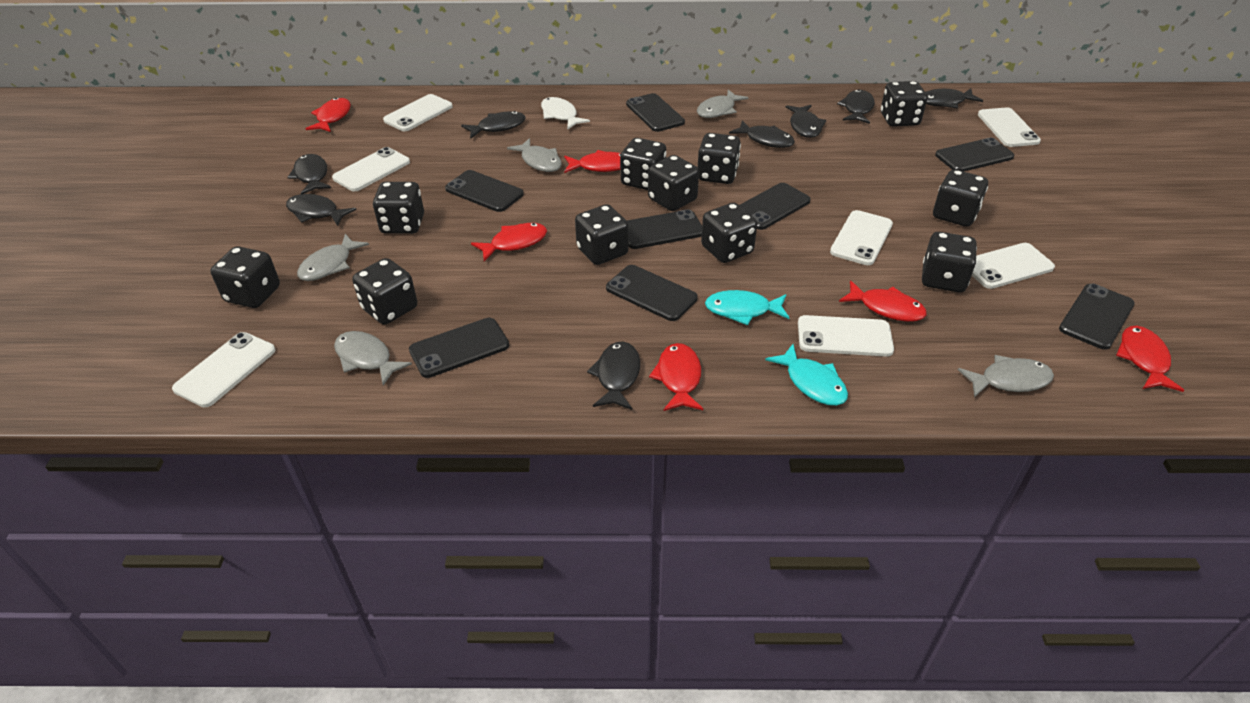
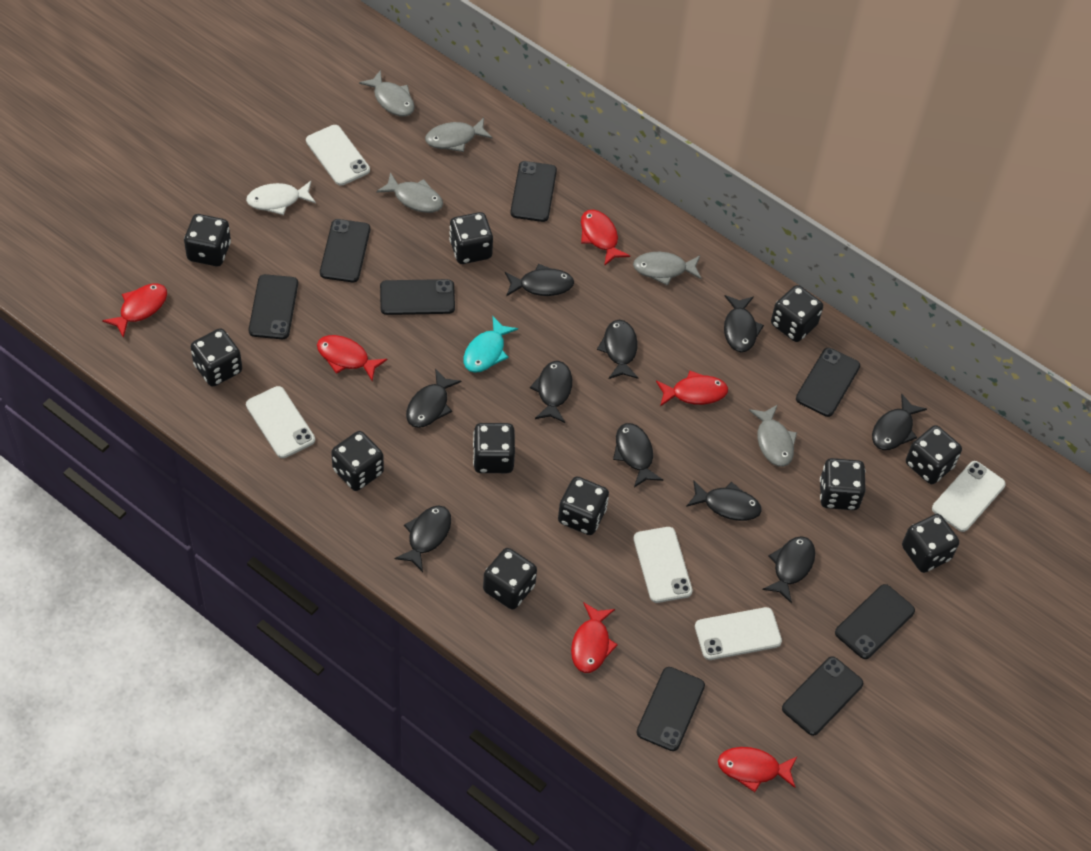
black fish: [286,194,357,226] [287,154,331,194] [461,111,525,138] [587,341,640,410] [729,120,795,148] [785,105,826,138] [837,89,875,124] [925,89,983,109] = 8 -> [395,505,451,572] [406,368,462,428] [505,264,574,296] [530,361,572,423] [597,320,638,379] [613,423,663,488] [686,481,762,521] [724,295,764,352] [762,536,815,604] [872,393,927,450] = 10
turquoise fish: [705,290,790,325] [765,344,848,406] = 2 -> [464,316,518,373] = 1
white phone: [172,332,275,407] [332,147,410,191] [383,94,453,131] [798,315,894,357] [830,210,893,265] [972,243,1055,289] [978,107,1041,147] = 7 -> [246,386,315,458] [306,125,370,186] [633,527,693,603] [695,607,782,660] [932,461,1006,532] = 5

